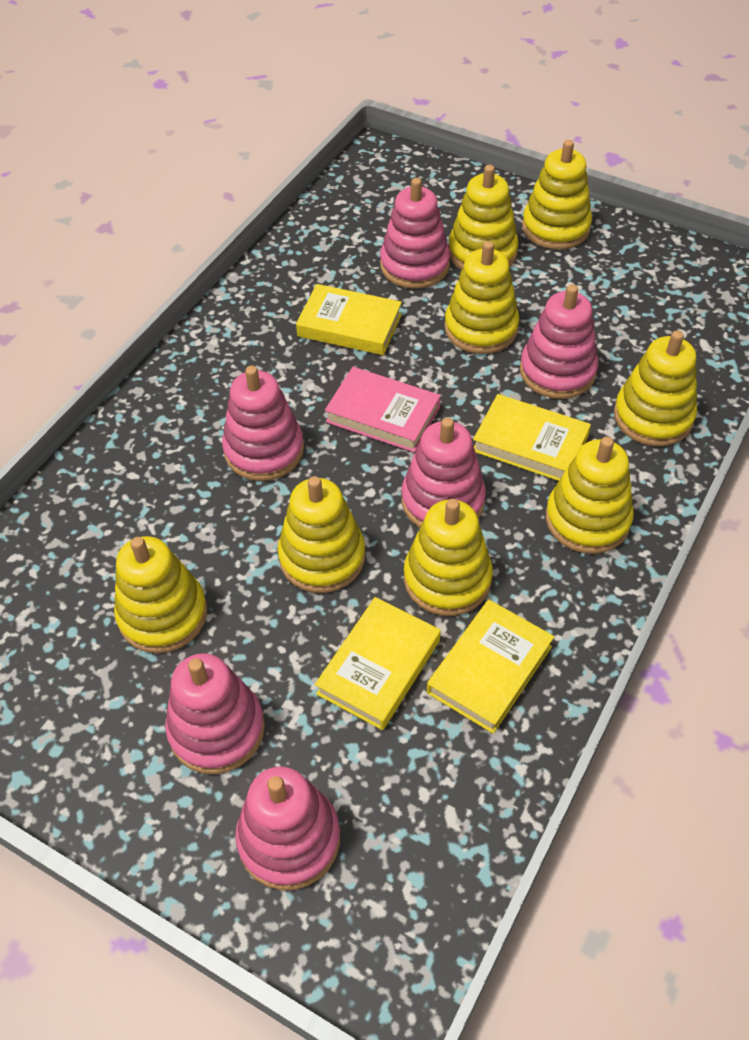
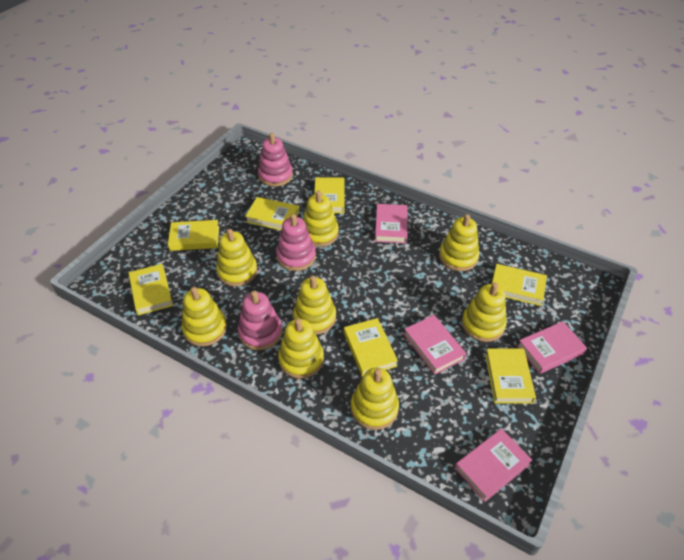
pink book: [325,367,441,452] = 1 -> [375,204,407,244] [404,315,466,375] [455,429,532,502] [517,321,587,374] = 4
pink stacking toy: [165,653,265,774] [222,366,304,481] [235,766,340,890] [380,178,450,289] [401,417,486,528] [520,284,598,399] = 6 -> [238,291,282,350] [258,133,293,187] [276,214,316,271] = 3
yellow book: [296,284,402,355] [315,597,441,730] [427,600,554,734] [473,394,591,481] = 4 -> [128,264,173,315] [168,220,219,251] [245,197,299,230] [314,177,344,213] [344,318,398,377] [485,349,536,404] [492,264,547,306] = 7

